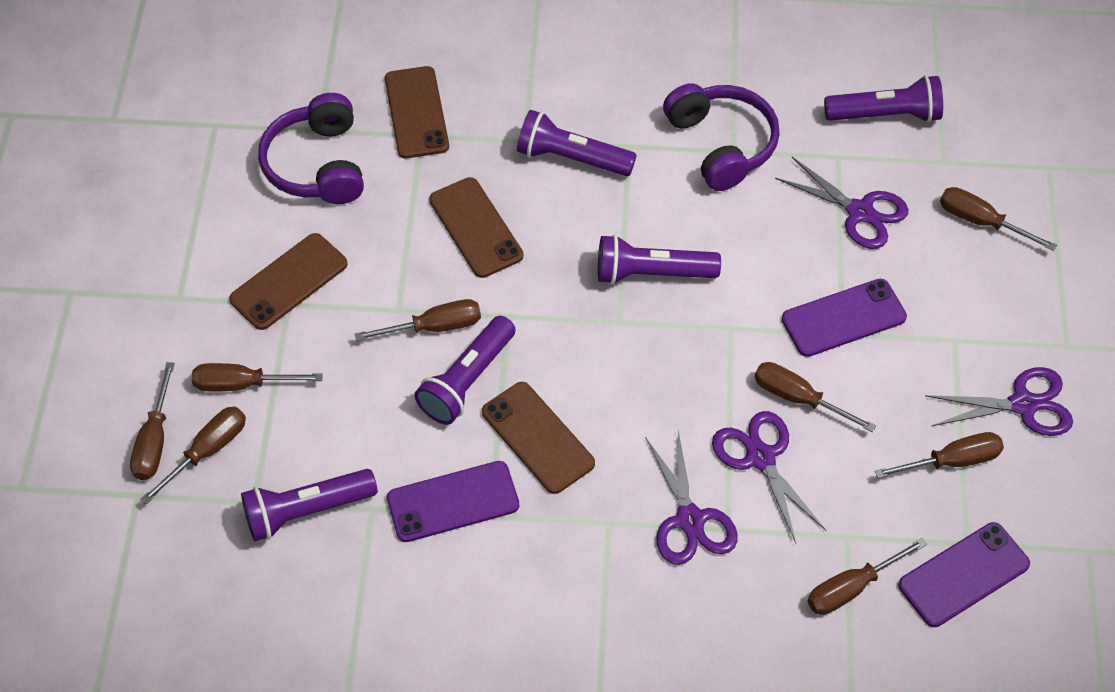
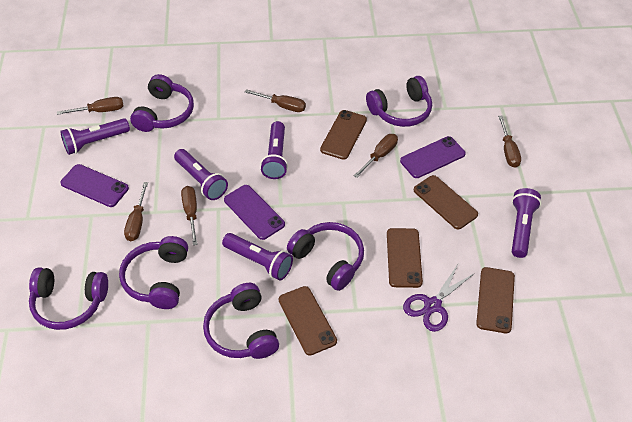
brown phone: [229,233,348,330] [385,66,449,158] [429,177,523,278] [482,382,595,494] = 4 -> [279,286,337,355] [320,110,367,160] [387,228,423,288] [414,175,478,229] [476,267,515,333] = 5
brown screwdriver: [130,362,175,480] [140,407,246,504] [192,363,323,392] [355,299,481,341] [754,362,876,432] [807,538,927,615] [875,432,1004,478] [940,187,1057,251] = 8 -> [57,97,124,115] [124,182,148,241] [181,186,198,245] [245,89,306,112] [353,134,398,178] [498,116,521,168] = 6
purple headphones: [258,93,364,204] [663,83,780,191] = 2 -> [29,267,108,330] [119,236,188,309] [130,74,194,132] [203,283,279,359] [287,222,364,291] [366,76,432,127] = 6
purple scissors: [645,430,738,565] [712,411,827,543] [775,157,908,249] [925,367,1073,436] = 4 -> [403,264,475,332] = 1

